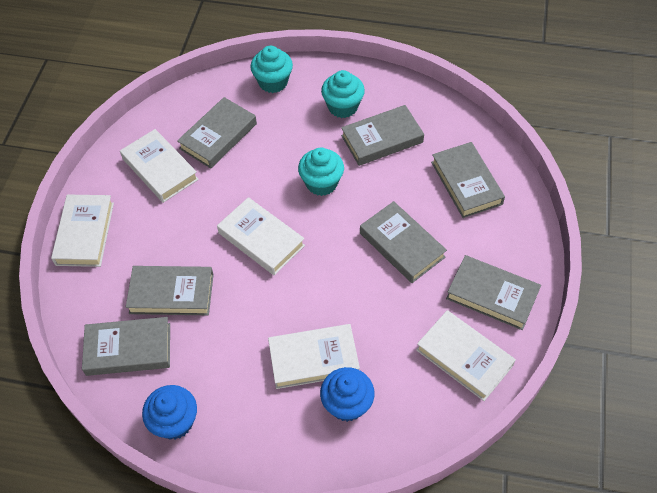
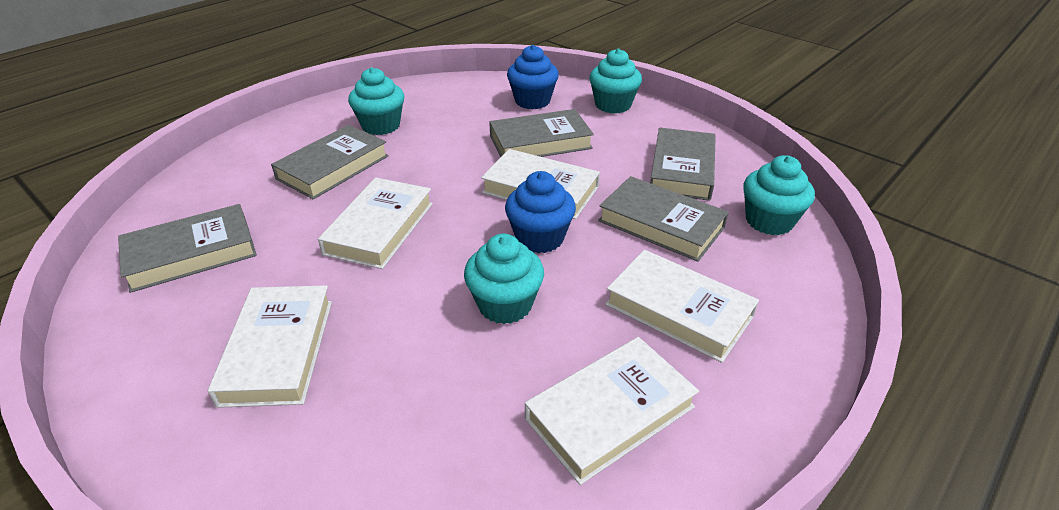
grey book: [82,317,170,376] [126,266,214,315] [177,97,257,169] [341,105,424,166] [360,201,447,283] [431,142,505,218] [446,255,541,330] = 7 -> [118,204,257,293] [271,125,389,199] [489,109,594,157] [598,176,729,262] [650,128,716,201] = 5
turquoise cupcake: [250,46,293,93] [298,148,344,196] [321,70,365,118] = 3 -> [348,67,404,135] [464,234,544,324] [589,48,642,114] [743,155,815,235] = 4

